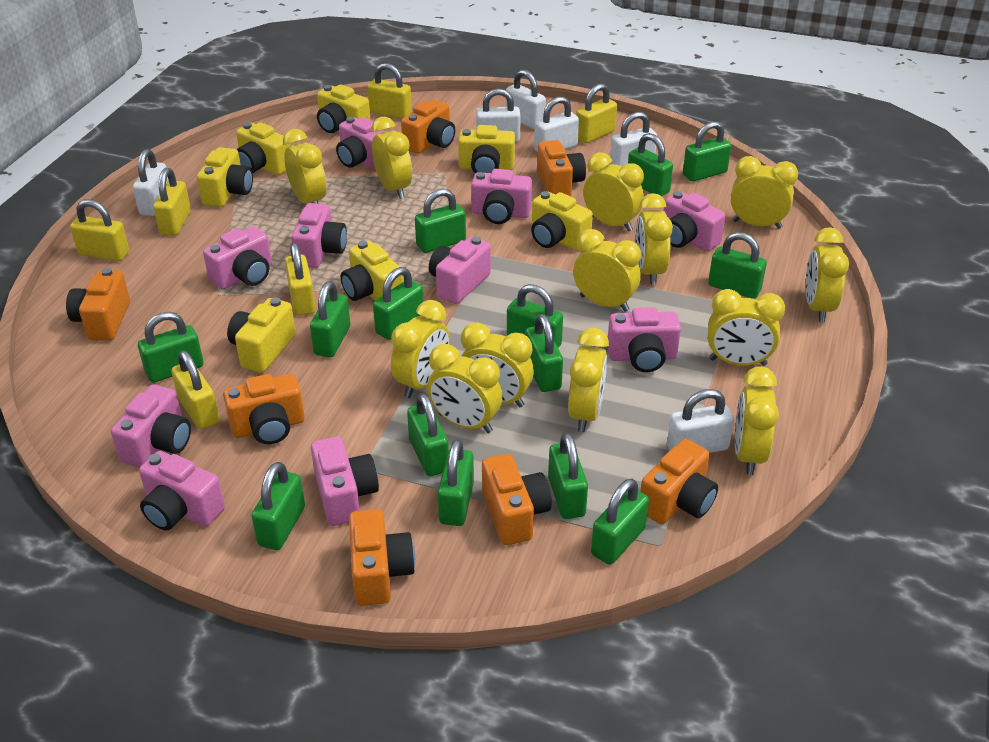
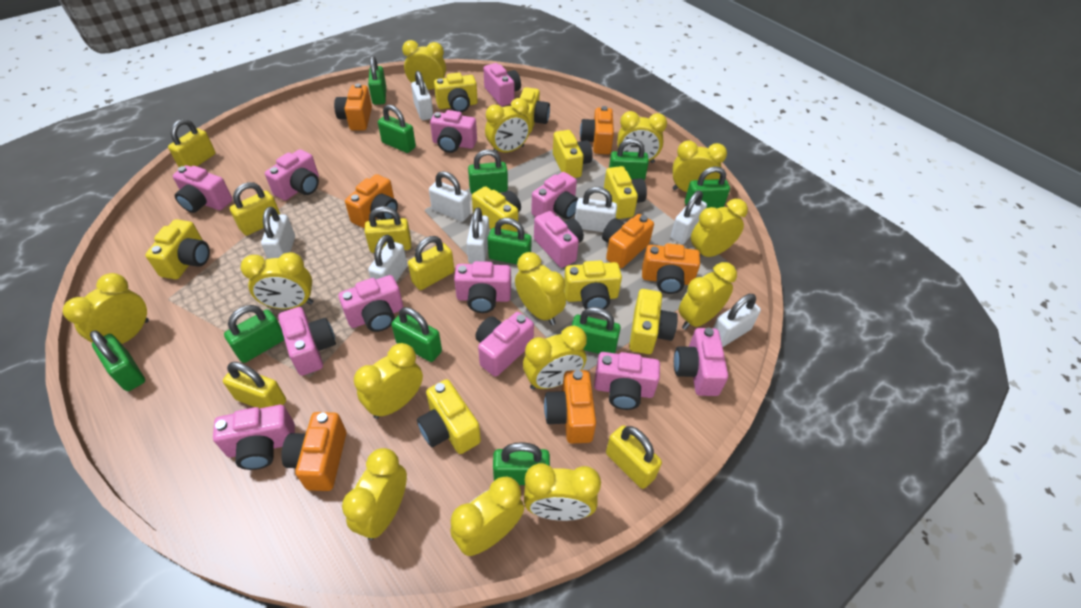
green padlock: [138,312,203,383] [252,462,305,550] [310,281,350,357] [373,267,424,340] [407,393,449,477] [415,189,466,253] [438,439,474,526] [507,284,563,348] [525,314,563,392] [548,433,588,519] [591,479,649,565] [628,133,673,196] [683,121,731,182] [708,232,767,299] = 14 -> [90,330,145,391] [224,305,284,363] [368,56,386,105] [378,105,416,153] [391,307,442,362] [468,149,508,194] [488,218,532,264] [493,442,550,485] [572,307,621,354] [609,138,649,181] [685,166,730,208] = 11
pink camera: [111,384,191,468] [139,451,225,531] [203,226,272,290] [291,203,347,268] [311,436,379,526] [336,117,385,170] [429,236,491,304] [471,169,532,224] [608,307,681,372] [664,191,725,252] = 10 -> [173,165,233,213] [213,405,295,470] [265,149,319,201] [278,307,336,376] [338,275,403,332] [430,110,477,153] [454,261,511,313] [475,312,534,377] [483,63,521,106] [531,172,578,219] [534,211,584,268] [594,352,660,410] [674,328,728,396] = 13
white padlock: [133,149,169,216] [476,88,521,142] [506,69,546,129] [534,96,579,152] [610,112,657,166] [667,389,734,453] = 6 -> [261,207,295,259] [368,235,407,282] [411,71,433,120] [429,171,470,222] [467,207,489,264] [575,187,617,232] [671,191,707,244] [713,294,761,347] = 8
yellow camera: [197,147,253,207] [227,297,296,373] [236,122,290,175] [317,85,370,133] [341,241,403,301] [458,125,515,173] [531,191,593,250] = 7 -> [145,219,210,279] [417,379,481,454] [434,73,478,112] [472,186,521,232] [520,87,550,133] [553,130,593,178] [564,261,622,309] [604,166,647,219] [629,289,678,354] = 9
yellow clock: [283,129,326,204] [371,117,412,199] [391,300,450,398] [427,344,503,433] [461,323,534,407] [568,328,609,432] [573,229,641,312] [583,152,644,232] [636,193,673,285] [708,289,785,366] [731,156,798,229] [735,367,779,475] [805,227,849,322] = 13 -> [63,273,149,344] [241,252,313,309] [342,448,407,540] [354,343,423,419] [402,40,446,90] [450,476,524,556] [485,98,530,152] [515,252,566,325] [523,326,587,390] [524,463,601,521] [617,111,667,163] [672,140,727,192] [679,262,737,330] [691,199,748,257] = 14

